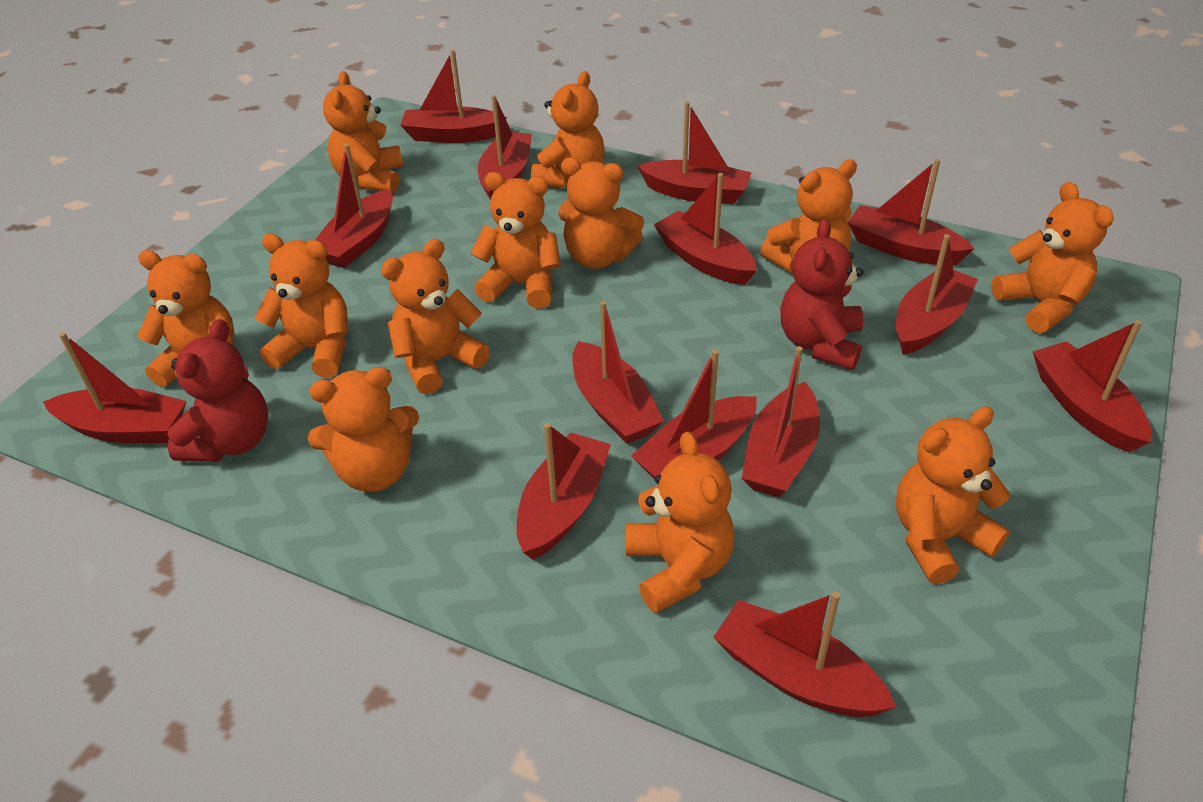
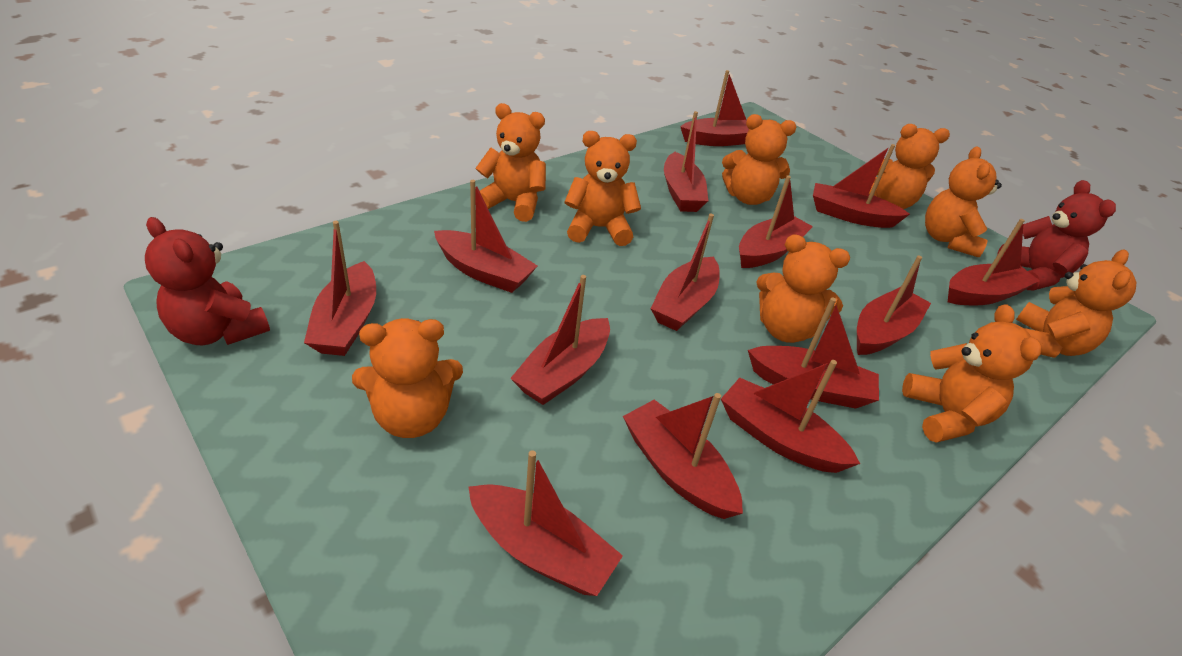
orange teddy bear: [137,250,235,387] [255,234,348,378] [308,367,419,492] [323,71,403,193] [381,239,490,394] [470,172,561,309] [531,71,605,188] [558,158,644,269] [626,432,735,613] [760,159,857,273] [896,406,1010,584] [991,182,1114,333] = 12 -> [352,318,463,438] [475,103,546,222] [564,131,641,246] [722,114,796,205] [756,234,850,343] [869,124,950,209] [902,304,1041,443] [925,146,1002,257] [1016,249,1136,358] = 9

